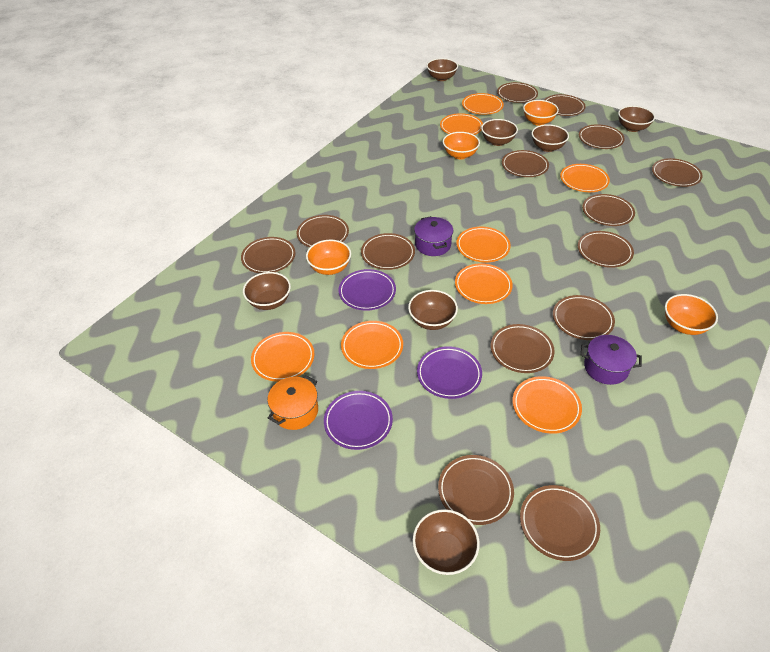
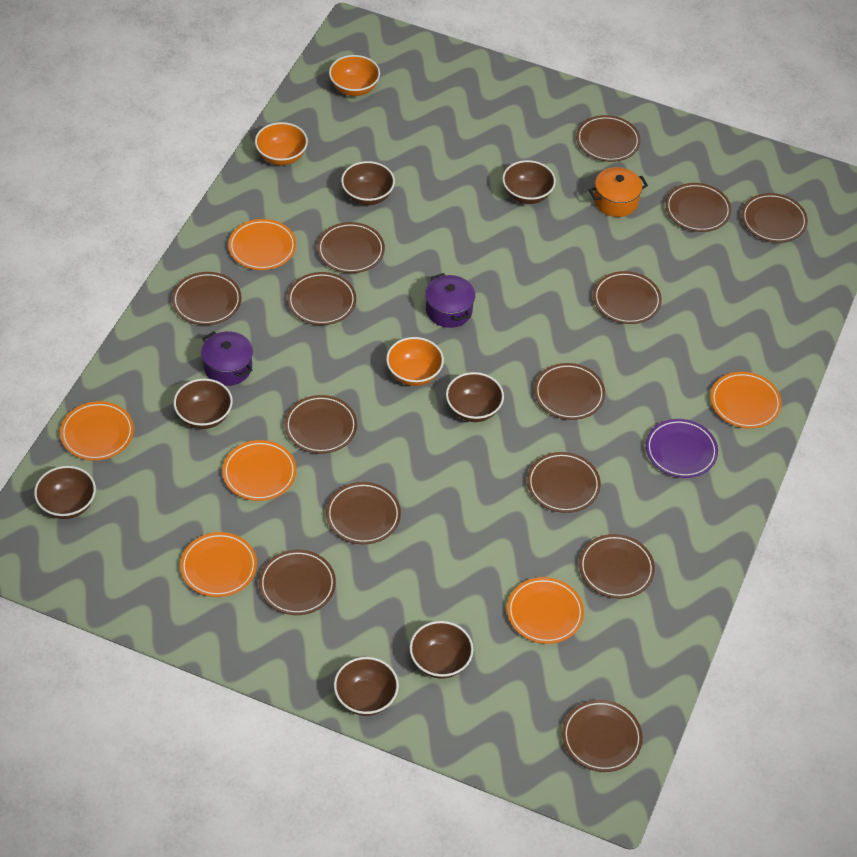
orange bowl: [306,240,351,275] [443,132,480,159] [523,100,559,126] [665,294,718,335] = 4 -> [255,122,308,165] [329,55,380,96] [386,337,444,386] = 3
orange plate: [251,332,315,382] [341,321,403,369] [440,113,483,135] [455,263,513,304] [456,226,511,263] [462,93,504,115] [513,376,582,434] [560,164,610,192] = 8 -> [60,401,134,461] [180,532,257,597] [222,440,296,501] [228,219,296,270] [507,577,584,644] [710,372,782,429] = 6
purple plate: [324,391,393,450] [339,269,396,311] [417,346,482,399] = 3 -> [646,419,718,478] = 1

